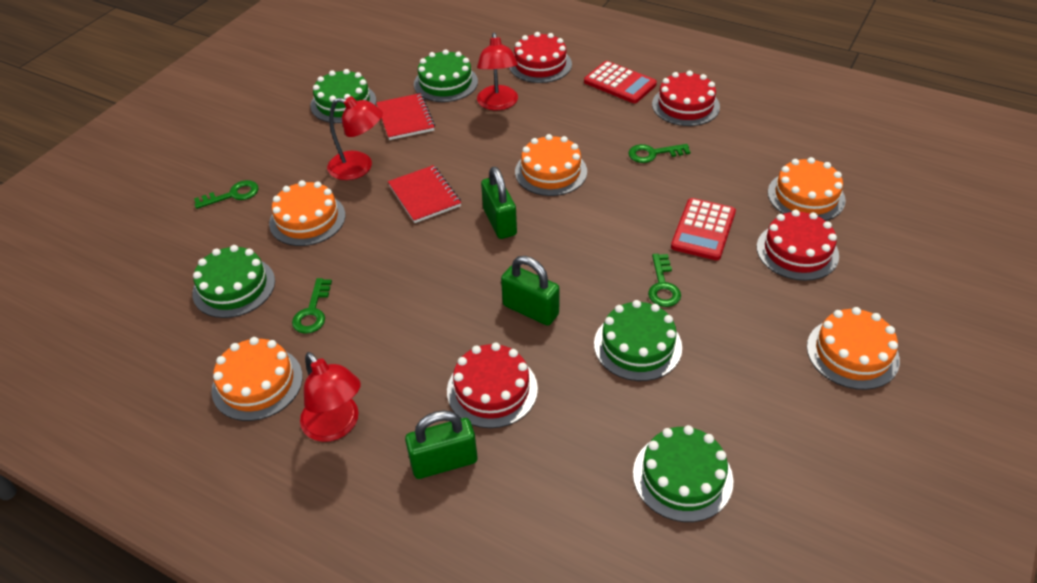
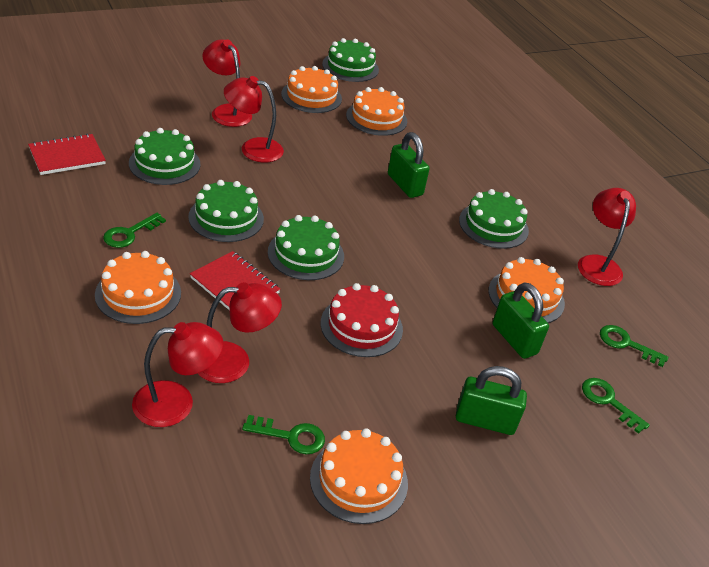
red cake: [447,343,538,428] [509,32,572,83] [652,71,720,126] [757,210,839,281] = 4 -> [321,283,403,357] = 1
red calculator: [584,61,657,103] [671,198,736,260] = 2 -> none = 0
red lamp: [300,352,361,442] [327,96,383,180] [477,33,518,110] = 3 -> [132,322,223,427] [198,282,282,383] [202,39,252,127] [224,76,284,162] [578,188,636,286] = 5

